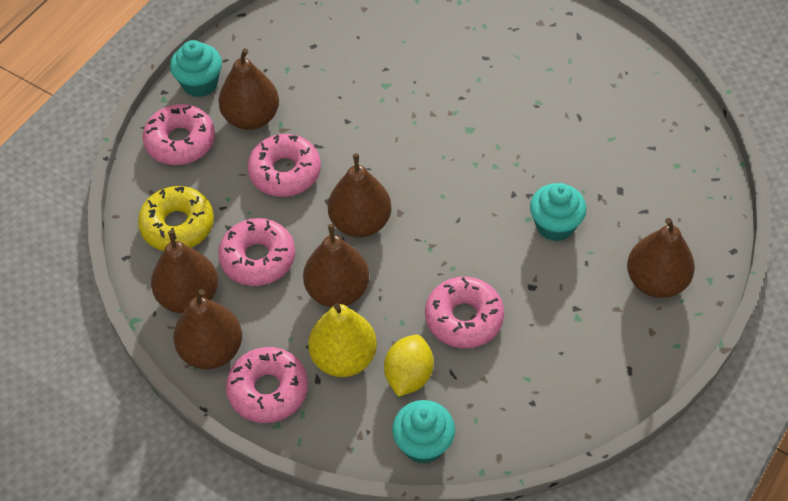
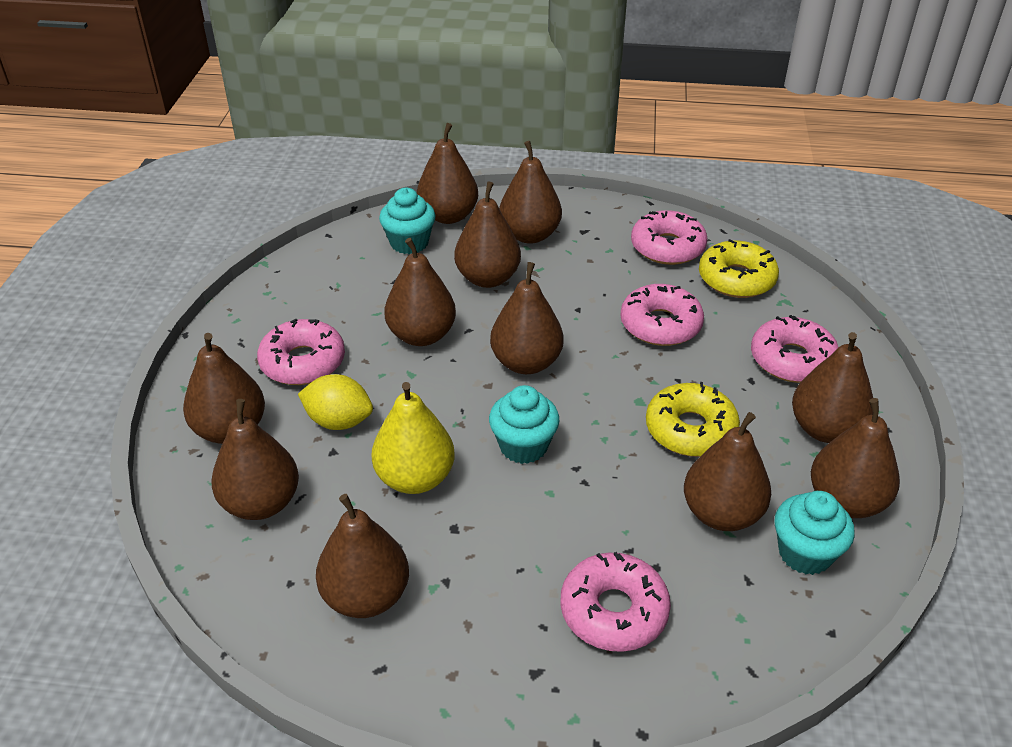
brown pear: [151,230,218,313] [173,289,242,369] [219,48,279,130] [303,224,369,307] [328,153,392,238] [627,218,695,298] = 6 -> [183,333,265,444] [211,399,299,520] [316,494,409,618] [384,238,456,346] [417,123,478,224] [454,181,521,288] [490,262,563,374] [499,141,562,244] [684,412,771,531] [792,332,873,443] [811,398,900,518] = 11
yellow donut: [138,186,214,251] = 1 -> [646,382,740,457] [699,239,779,298] = 2

